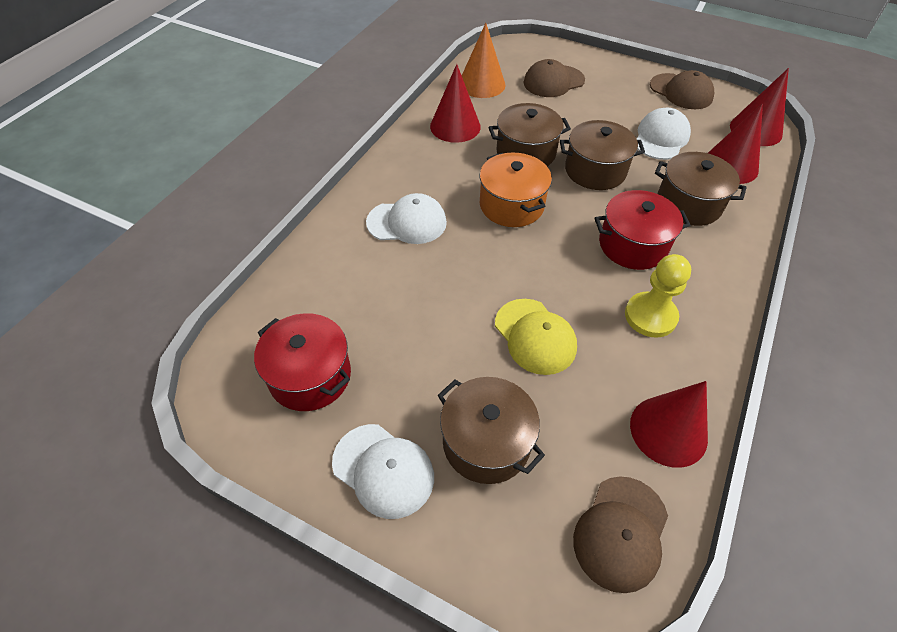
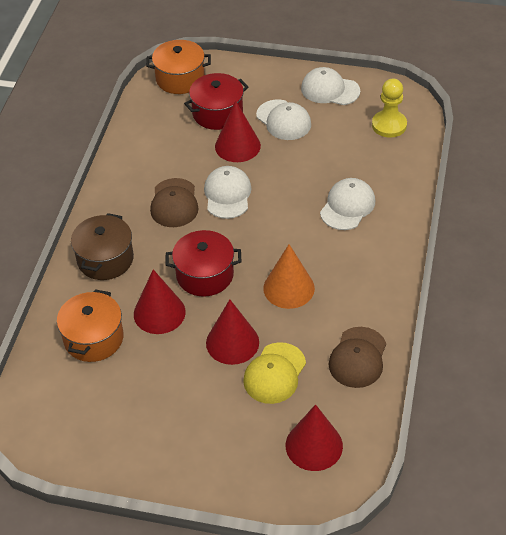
brown cap: [523,59,585,97] [573,476,668,593] [650,70,714,109] = 3 -> [150,178,199,227] [329,327,386,388] = 2
brown pot: [438,377,545,484] [489,103,571,166] [560,120,645,190] [655,152,747,226] = 4 -> [71,213,134,280] = 1
orange pot: [480,153,552,227] = 1 -> [57,289,124,362] [146,40,211,94] = 2
white cap: [332,424,434,519] [366,193,447,244] [637,107,691,160] = 3 -> [204,166,252,219] [256,100,311,140] [301,67,360,105] [320,178,375,230] = 4

